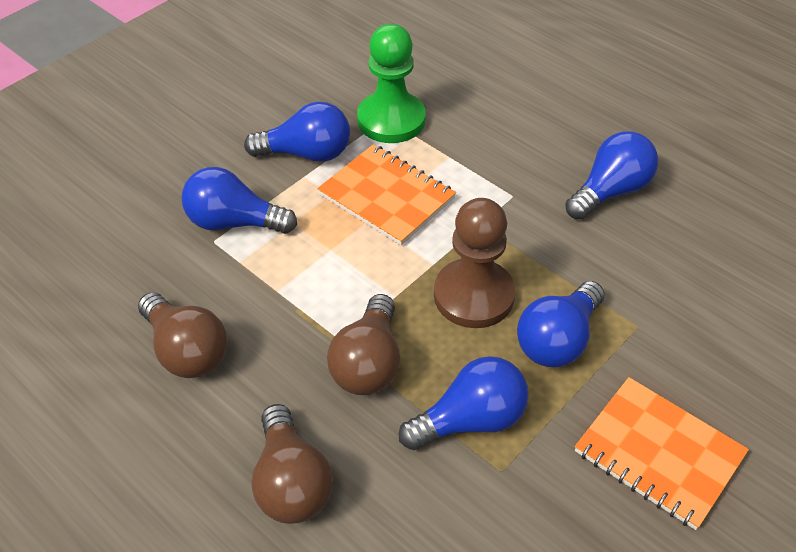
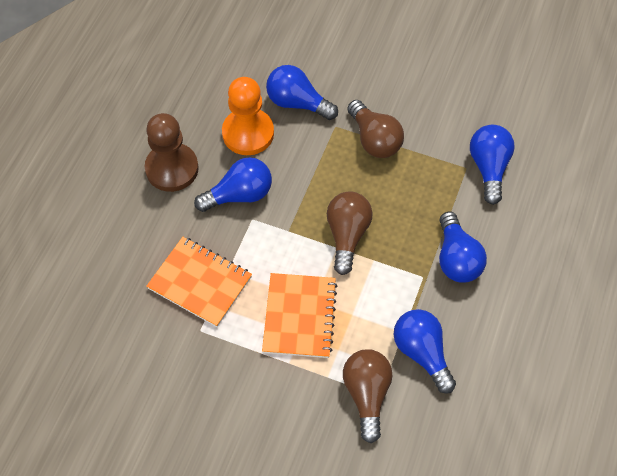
green pawn: [357,24,426,143] = 1 -> none = 0
orange pawn: none = 0 -> [222,77,274,155] = 1

